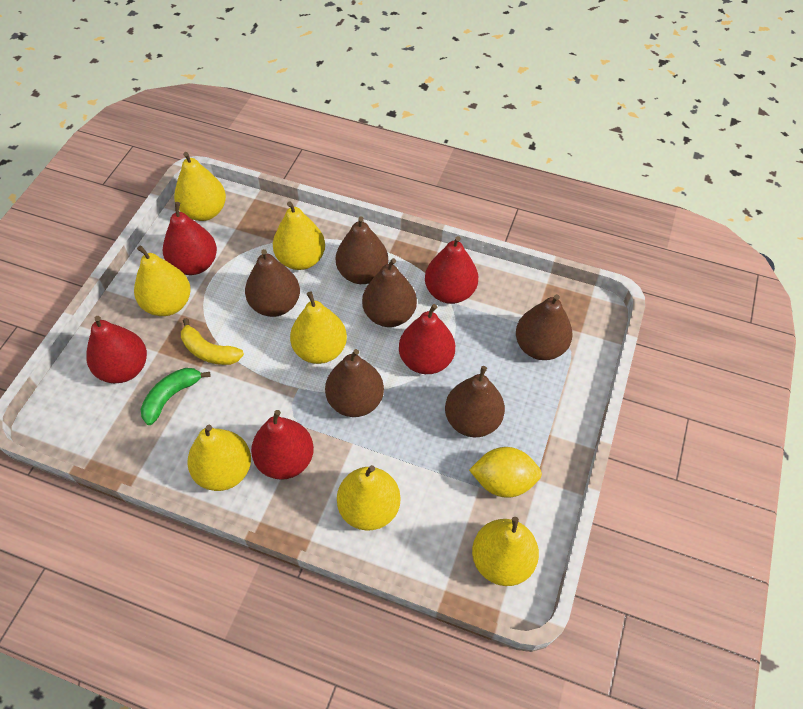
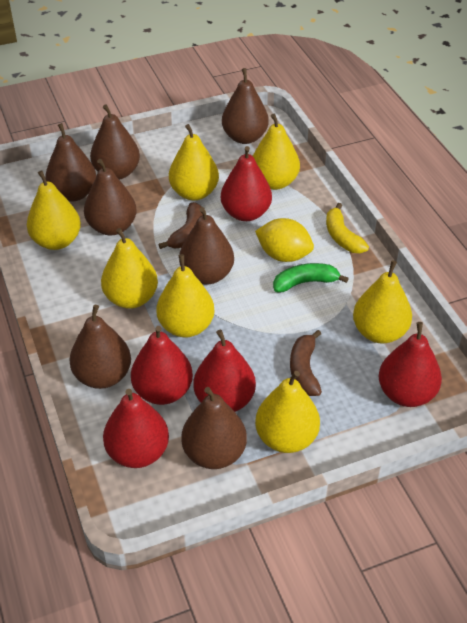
brown banana: none = 0 -> [158,202,203,249] [290,330,322,396] = 2
brown pear: [245,249,300,317] [325,349,384,417] [336,216,388,284] [362,258,417,327] [445,366,505,437] [516,294,573,360] = 6 -> [45,123,96,201] [69,305,131,389] [84,159,137,235] [90,104,140,180] [179,207,234,285] [181,387,247,469] [222,68,269,144] = 7

